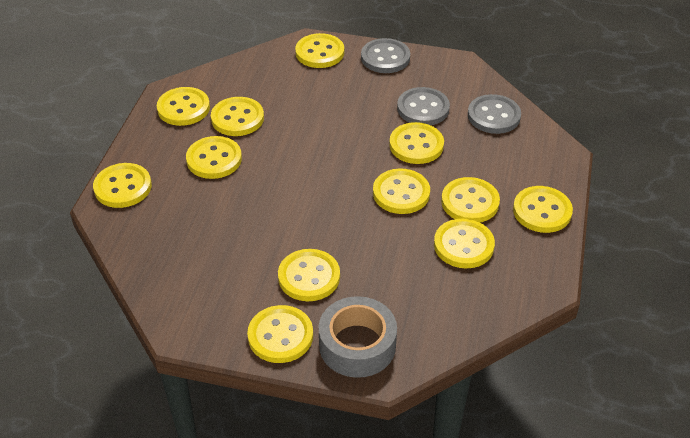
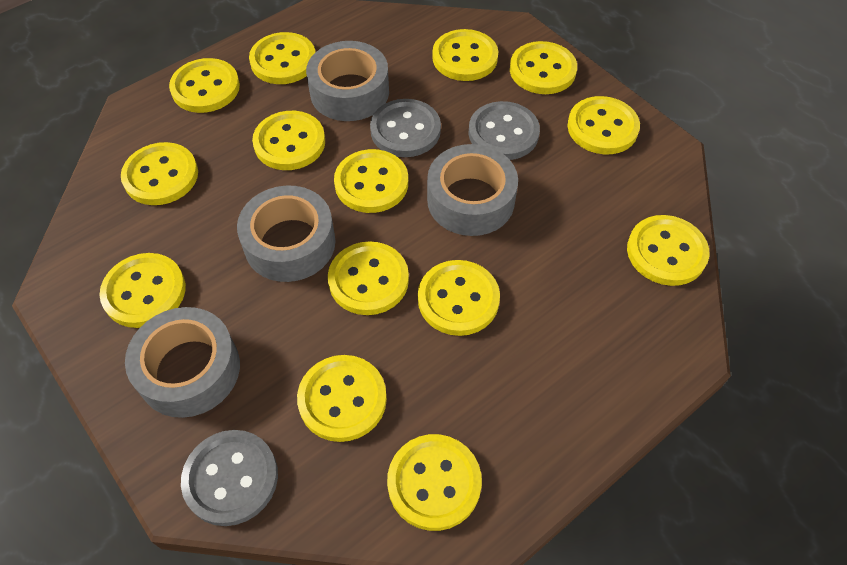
grey tape: [318,296,397,378] = 1 -> [125,307,240,418] [237,186,335,282] [306,41,389,121] [427,144,518,236] = 4
yellow button: [93,163,152,208] [157,87,210,126] [186,136,242,179] [211,97,264,136] [247,305,313,363] [278,249,340,301] [295,33,344,68] [373,168,430,214] [389,122,444,164] [434,218,495,268] [441,177,500,223] [513,186,573,233] = 12 -> [100,253,186,328] [121,142,198,205] [169,58,240,113] [249,32,315,84] [252,111,325,170] [297,355,387,442] [328,241,409,315] [334,149,408,213] [387,434,482,531] [418,260,500,336] [432,29,498,81] [510,41,577,94] [568,96,640,155] [627,215,709,286] = 14

